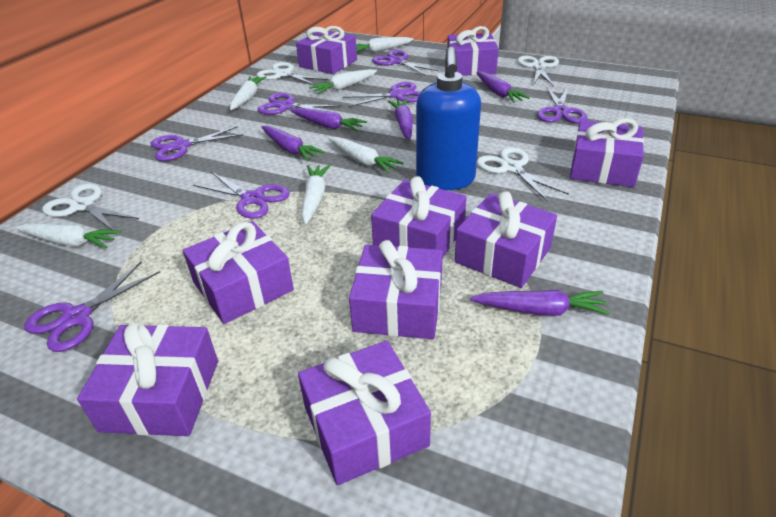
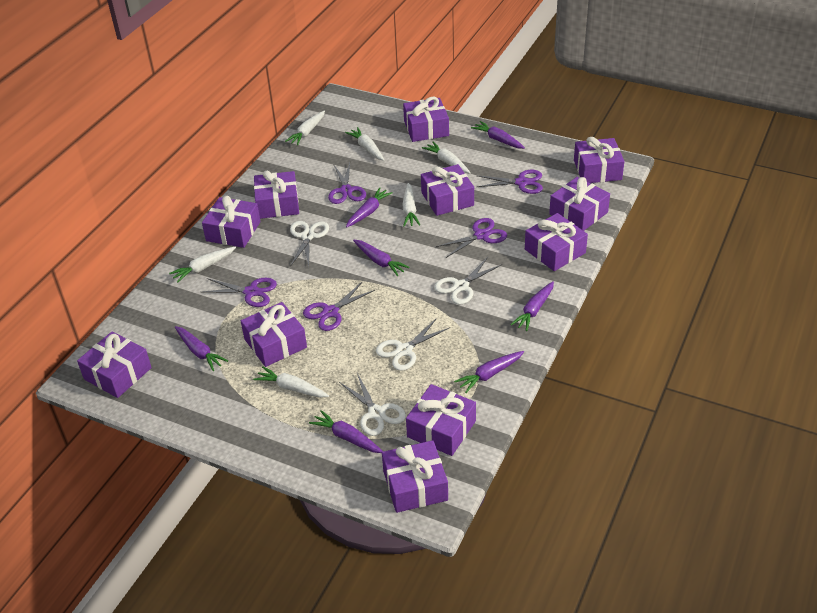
blue soap dispenser: [416,47,481,190] = 1 -> none = 0
purple carrot: [262,126,325,161] [290,108,367,131] [388,99,413,140] [470,290,610,316] [476,72,530,103] = 5 -> [175,326,228,371] [309,410,383,453] [346,187,393,227] [353,240,410,276] [454,351,524,393] [471,121,525,149] [510,282,554,331] = 7
purple gift: [77,322,218,436] [183,221,294,324] [296,26,357,74] [298,341,431,485] [349,240,443,339] [371,176,466,258] [447,26,499,76] [455,191,557,288] [570,118,644,187] = 9 -> [77,331,152,398] [202,196,261,248] [241,302,307,367] [254,171,299,219] [382,440,448,513] [403,97,449,142] [406,384,476,456] [421,164,474,216] [525,213,588,271] [549,177,610,231] [574,137,625,183] = 11
purple scissors: [24,262,160,352] [151,126,243,161] [193,172,290,219] [258,93,341,115] [343,82,421,107] [372,50,439,75] [537,87,587,124] = 7 -> [202,278,277,307] [303,282,375,331] [328,163,366,204] [436,218,507,258] [476,170,543,194] = 5

